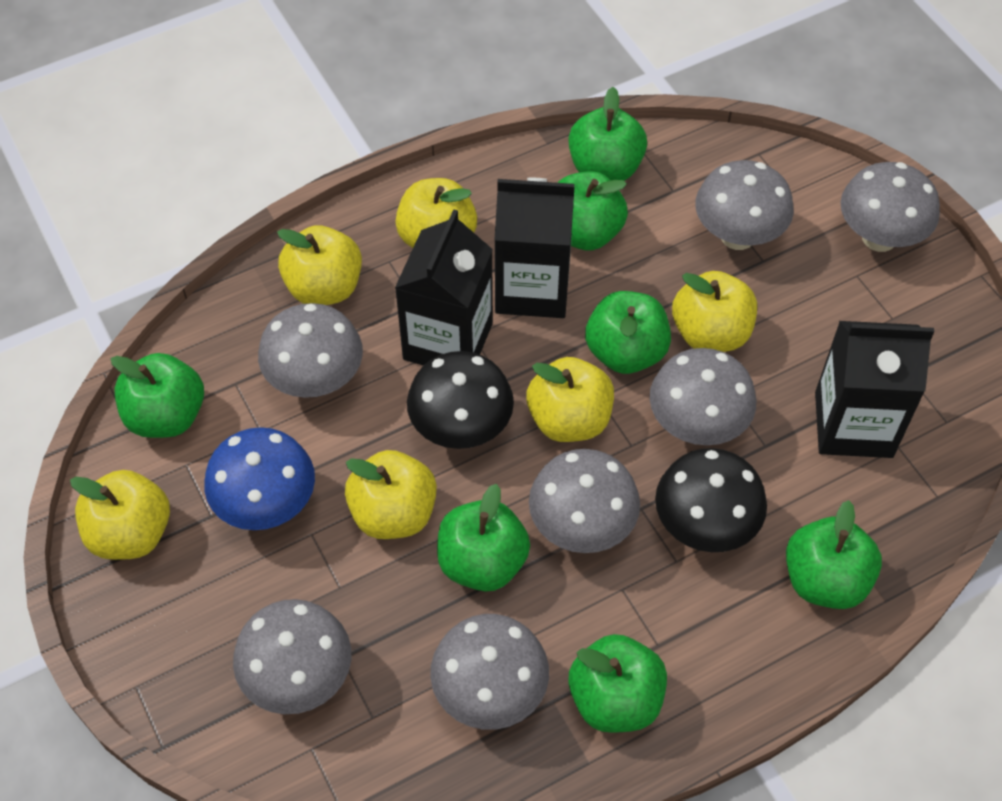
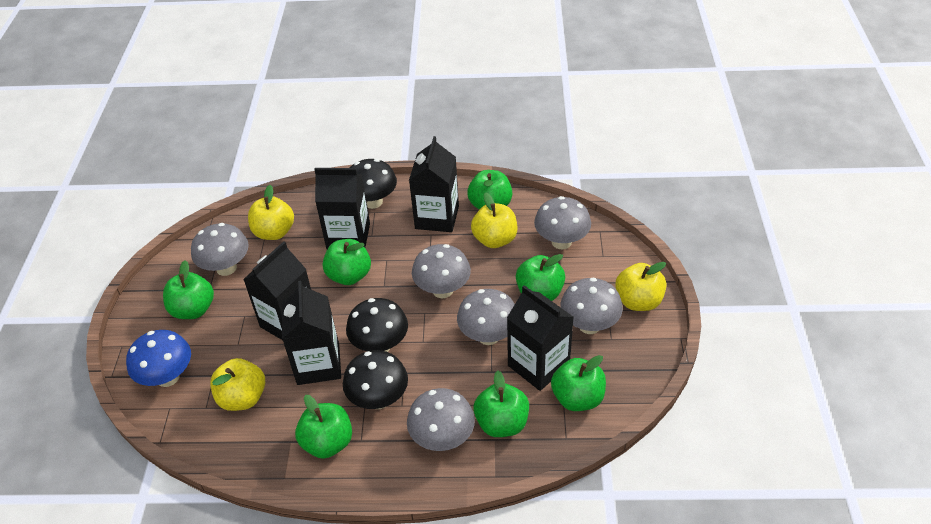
black carton: [395,209,493,365] [495,178,575,318] [815,321,934,458] = 3 -> [243,241,311,340] [282,281,341,385] [314,168,370,249] [409,136,459,232] [507,285,574,391] = 5
black mushroom: [407,351,514,449] [655,448,767,552] = 2 -> [343,350,408,409] [346,298,408,352] [350,159,397,209] = 3
grey mushroom: [233,599,351,714] [258,303,363,398] [430,614,549,730] [529,449,640,553] [650,348,756,445] [695,160,794,250] [840,162,940,252] = 7 -> [191,223,248,276] [407,388,475,451] [412,244,471,298] [457,289,515,345] [534,196,591,249] [560,277,623,334] = 6
yellow apple: [70,470,170,560] [277,225,362,305] [345,450,437,539] [396,178,477,248] [526,357,614,442] [672,271,757,352] = 6 -> [210,358,265,411] [248,185,294,240] [471,192,517,248] [615,262,666,311] = 4

